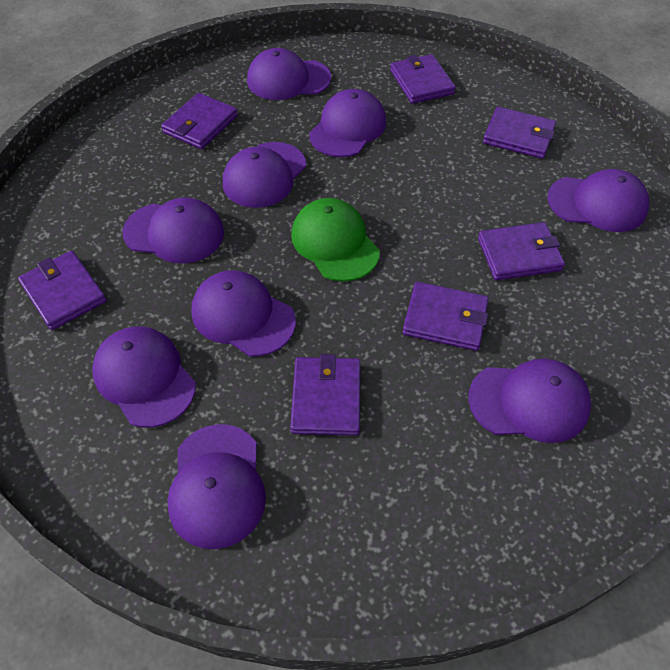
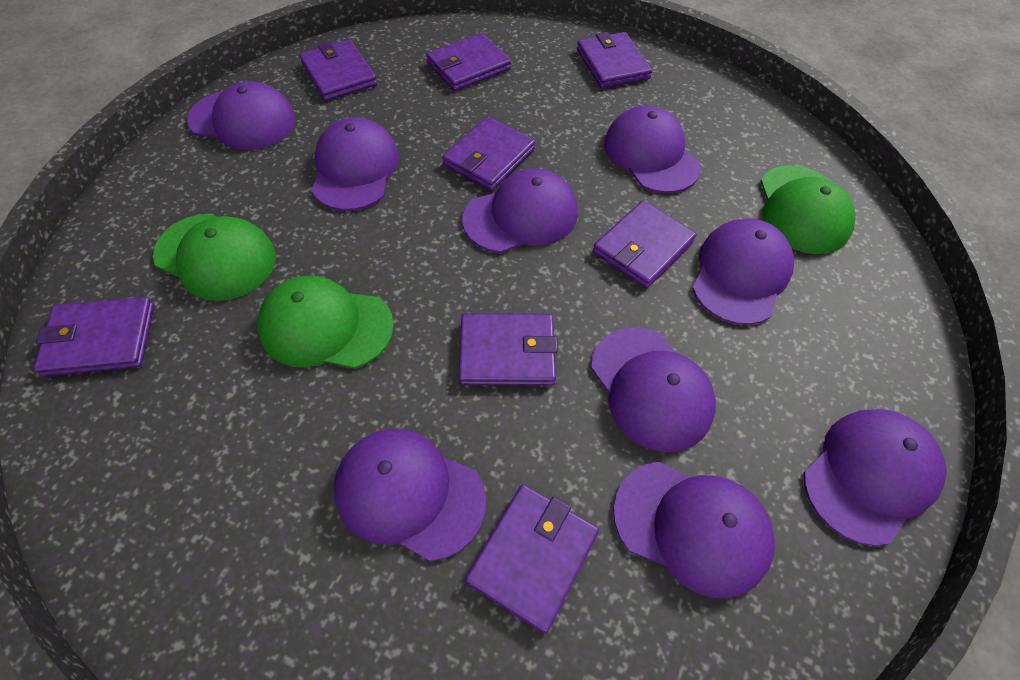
green cap: [291,198,380,282] = 1 -> [153,213,276,301] [257,276,394,369] [760,165,856,254] = 3
purple wallet: [18,251,107,330] [161,93,238,149] [290,354,361,436] [390,54,456,104] [403,282,489,351] [478,222,565,280] [483,107,556,159] = 7 -> [34,297,154,377] [299,40,377,101] [426,33,511,91] [442,116,535,191] [459,313,558,386] [465,484,599,634] [577,32,652,88] [593,200,696,288] = 8

